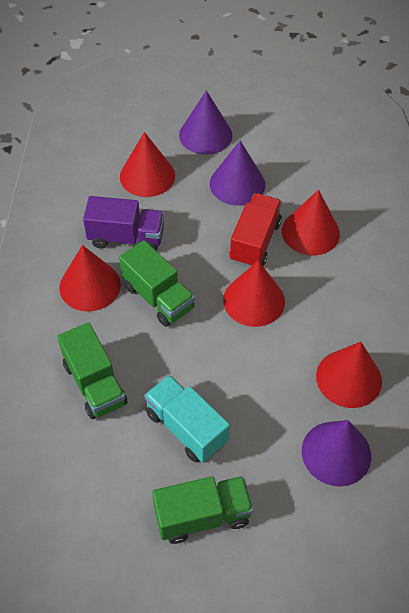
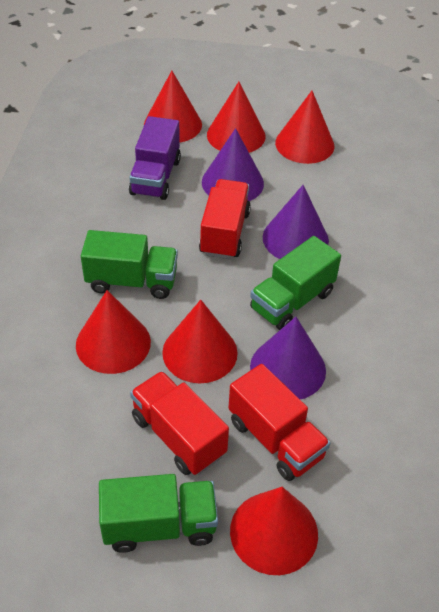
red cone: [59,245,121,312] [120,132,175,197] [223,260,285,327] [282,190,340,256] [316,342,382,408] = 5 -> [76,290,151,374] [144,71,202,142] [162,300,238,383] [207,82,265,153] [230,487,318,575] [275,91,334,164] = 6
red truck: [230,193,282,267] = 1 -> [130,371,229,475] [199,179,251,259] [229,364,330,481] = 3
turquoise truck: [144,375,230,463] = 1 -> none = 0

